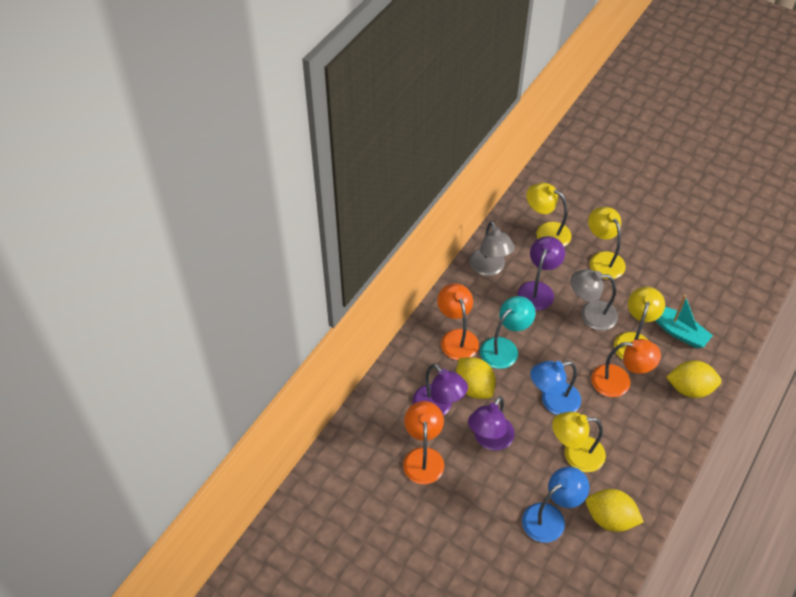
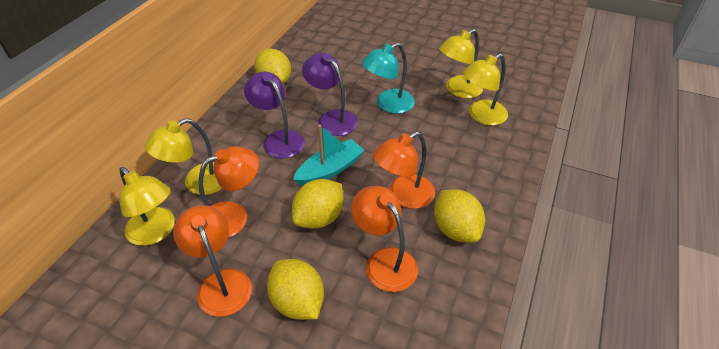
blue lamp: [522,467,589,543] [530,361,581,415] = 2 -> none = 0
grey lamp: [469,221,515,276] [570,269,618,331] = 2 -> none = 0
orange lamp: [403,401,444,484] [437,283,479,360] [591,339,661,397] = 3 -> [173,205,252,317] [199,146,259,238] [351,186,418,292] [373,132,435,209] = 4
purple lamp: [413,364,468,415] [468,396,515,451] [517,236,565,310] = 3 -> [244,71,305,158] [302,53,358,136] = 2
yellow lemon: [456,357,496,399] [586,489,644,532] [666,360,722,398] = 3 -> [254,49,291,84] [267,259,324,320] [292,179,343,229] [434,189,485,243] = 4

